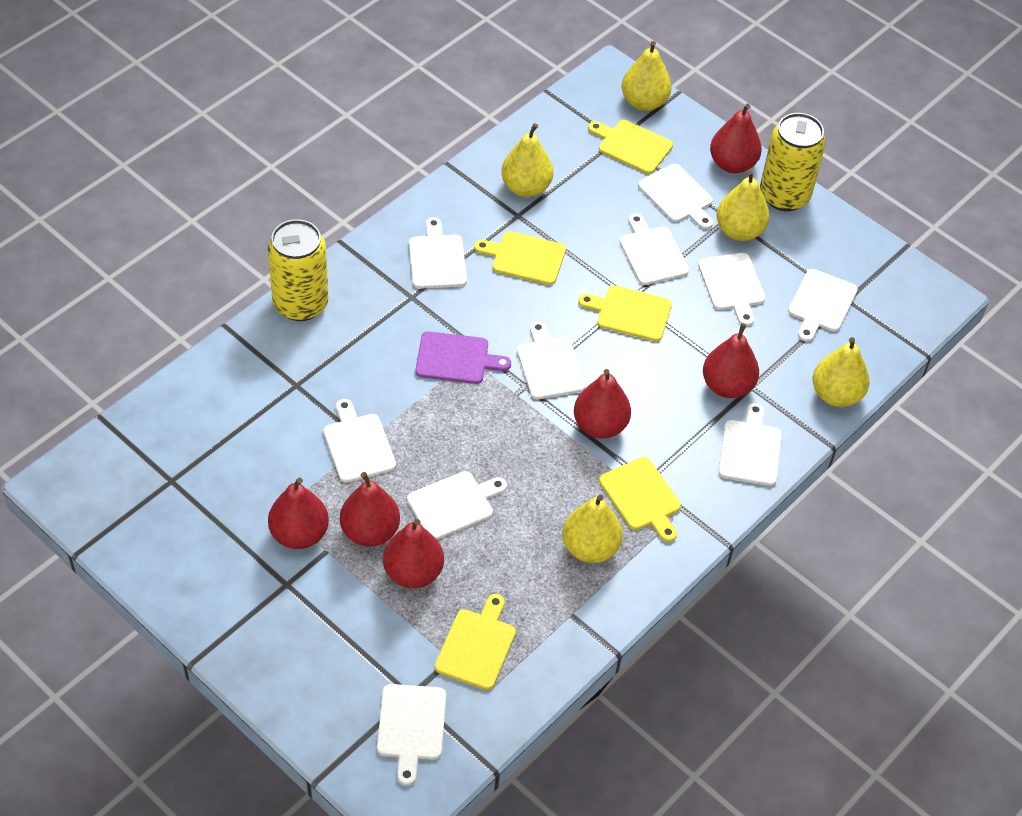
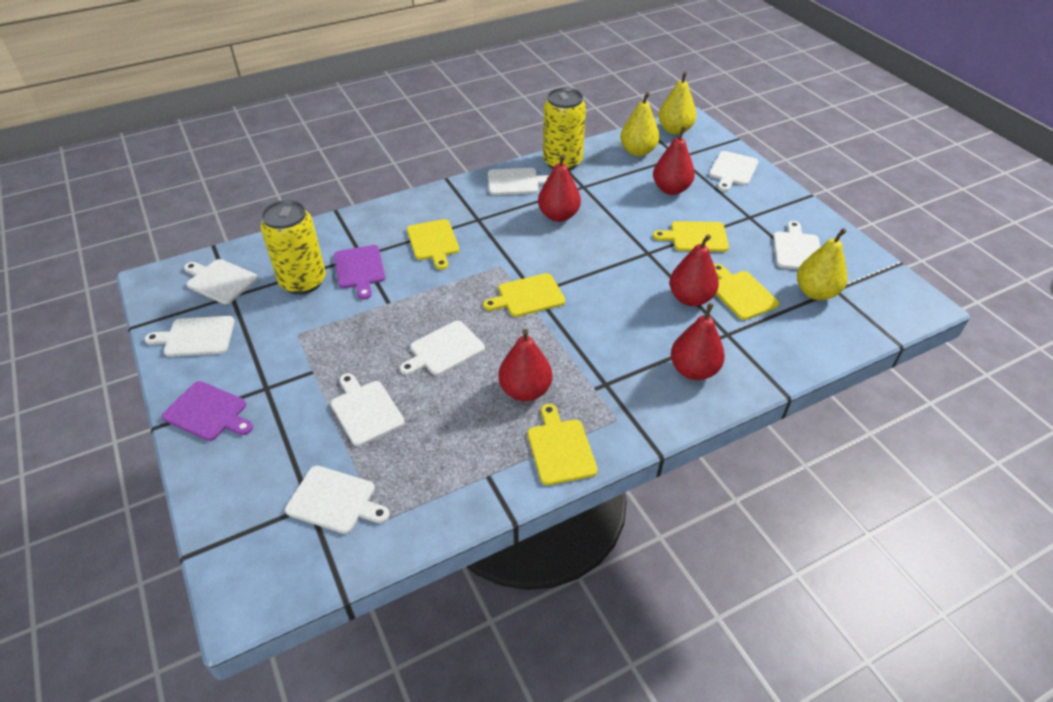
purple cutting board: [415,331,511,384] = 1 -> [162,381,253,441] [334,245,385,299] = 2
red pear: [268,478,329,549] [340,472,400,547] [383,519,444,588] [574,369,631,439] [703,323,759,398] [710,104,762,174] = 6 -> [498,329,552,401] [538,154,581,222] [653,126,695,195] [669,234,719,306] [671,303,725,380] = 5
white cutting board: [323,399,396,483] [377,684,446,786] [407,471,507,540] [409,217,467,289] [517,321,586,399] [620,213,689,285] [638,164,713,229] [698,253,765,326] [719,403,782,486] [788,269,858,342] = 10 -> [145,316,235,357] [184,259,258,304] [285,466,390,534] [331,373,405,446] [400,321,485,376] [488,168,549,195] [709,151,759,192] [773,221,820,270] = 8
yellow pear: [501,123,553,197] [562,495,623,563] [622,41,672,111] [717,170,770,241] [813,337,869,407] = 5 -> [620,92,659,156] [658,72,697,135] [797,228,848,300] = 3

